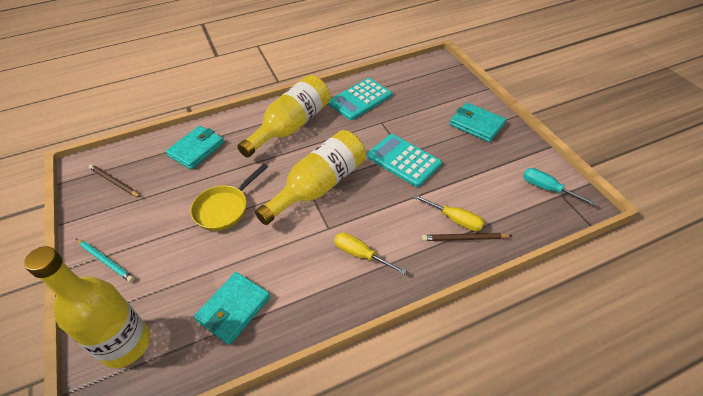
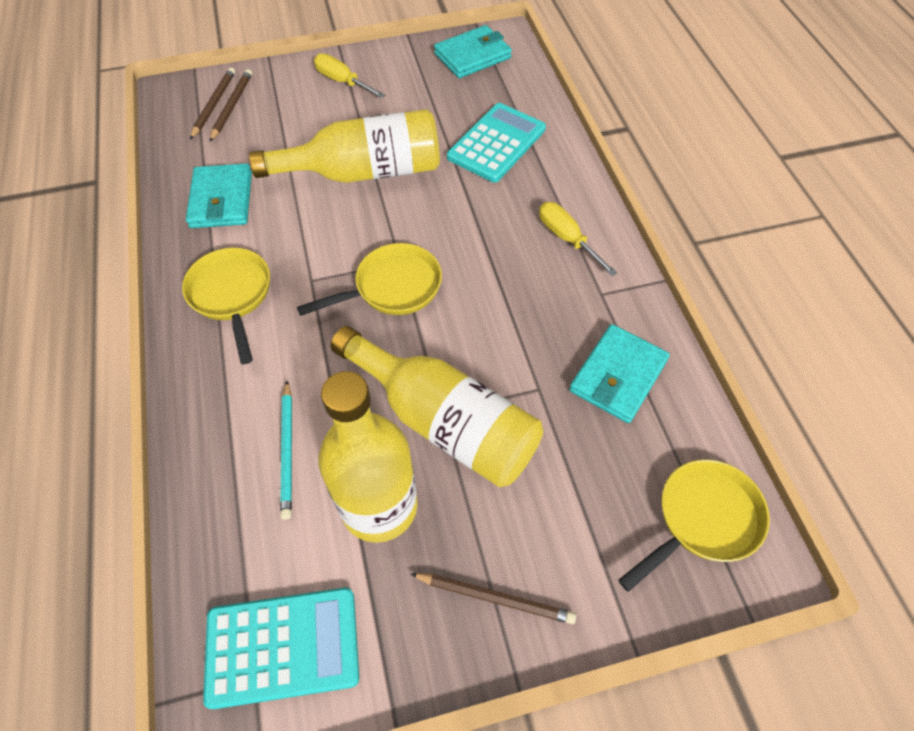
brown pencil: [89,164,141,197] [422,233,513,241] = 2 -> [190,67,235,140] [210,69,252,142] [411,573,576,624] = 3
turquoise screwdriver: [523,168,596,206] = 1 -> none = 0
yellow pan: [190,163,268,231] = 1 -> [182,248,270,364] [297,243,442,316] [618,459,770,592] = 3

